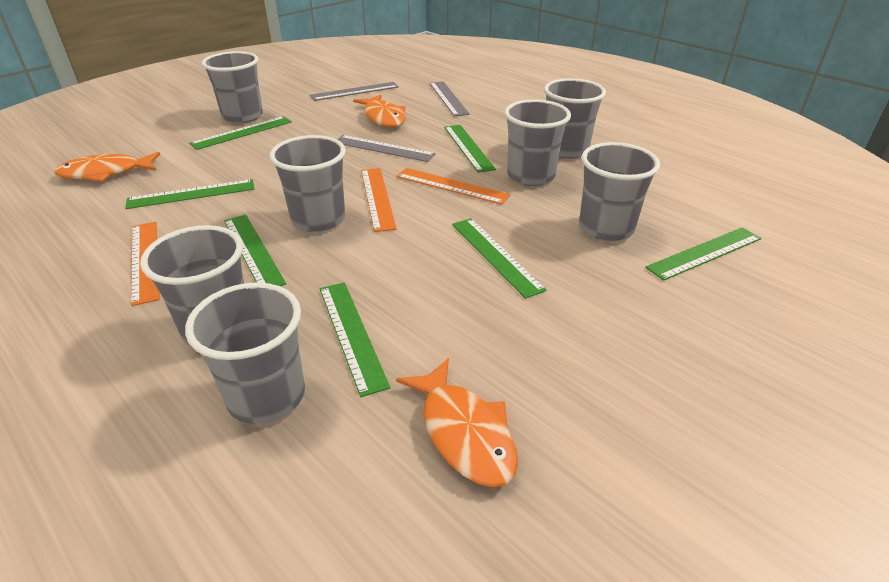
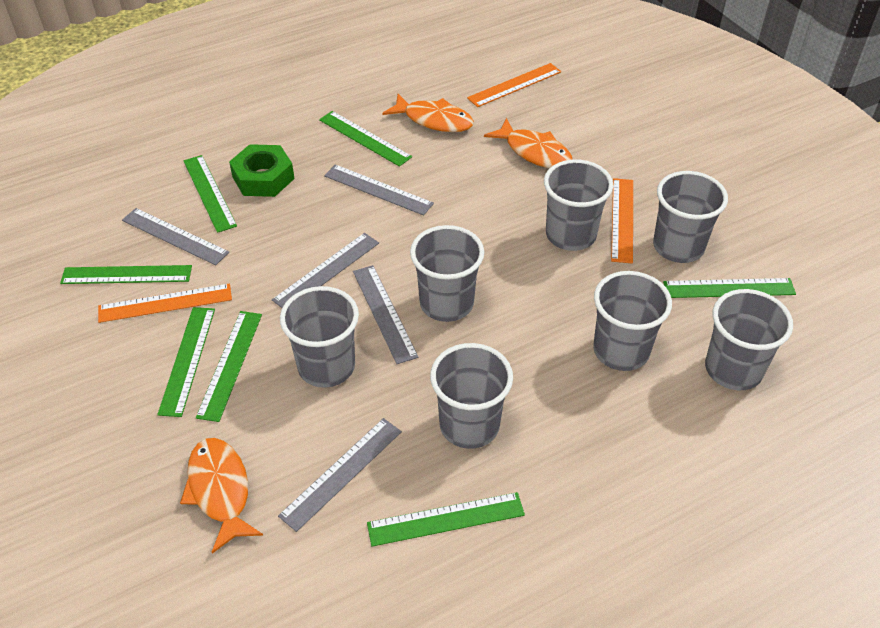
green nut: none = 0 -> [229,144,295,197] = 1
grey ruler: [310,82,399,101] [337,135,436,162] [430,81,470,117] = 3 -> [122,208,229,265] [272,233,379,308] [278,418,402,532] [324,164,434,216] [353,265,418,364] = 5

